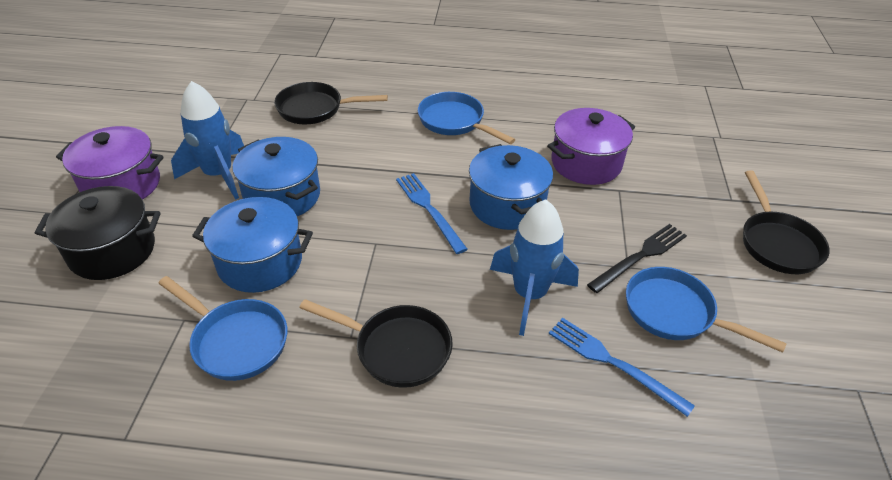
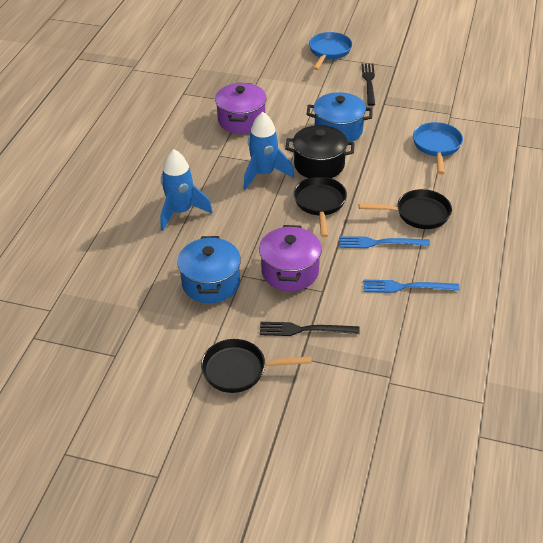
black fork: [587,224,687,293] = 1 -> [260,322,360,336] [361,64,375,106] = 2
blue pan: [158,276,287,381] [418,92,515,144] [626,267,787,353] = 3 -> [309,32,352,70] [413,122,463,174] = 2
blue pot: [192,197,313,293] [232,137,320,216] [469,144,553,230] = 3 -> [177,236,241,303] [307,92,373,142] = 2

